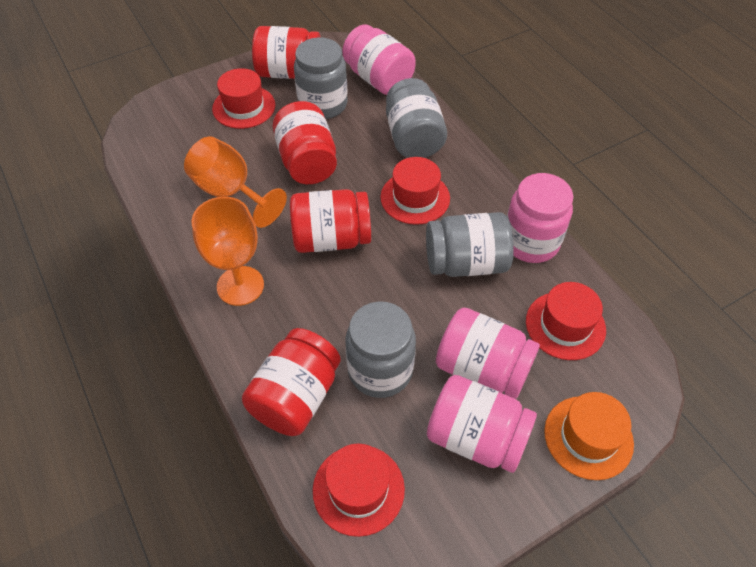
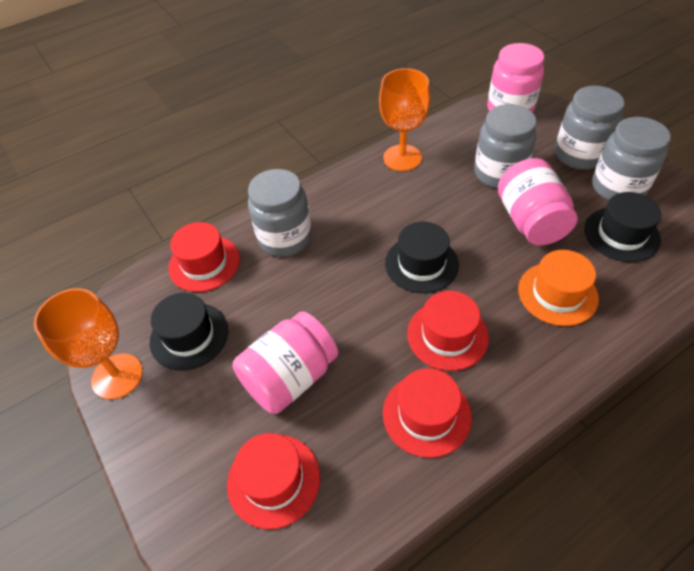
black hat: none = 0 -> [150,293,228,371] [385,222,459,293] [584,192,661,262] = 3
pink jar: [342,24,416,95] [427,375,537,473] [436,308,540,399] [507,173,573,263] = 4 -> [232,311,338,414] [487,43,544,113] [498,158,578,246] = 3
red jar: [242,328,341,436] [252,26,321,79] [273,101,337,184] [290,189,371,253] = 4 -> none = 0

